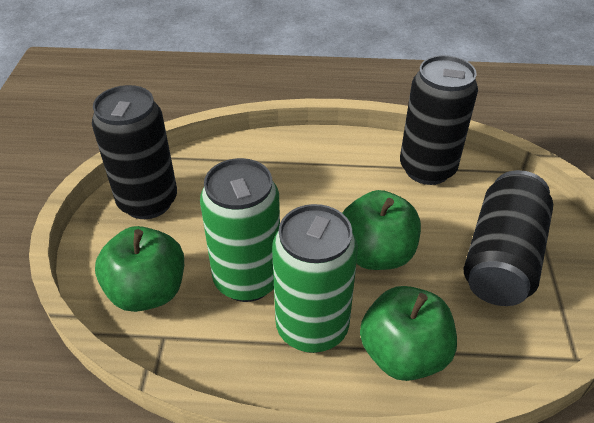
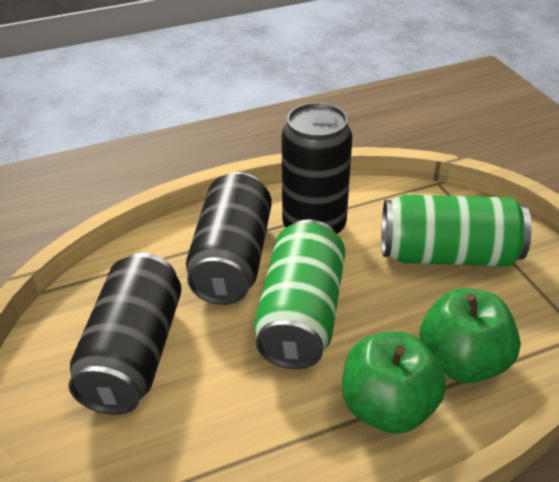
green apple: [95,226,184,312] [343,190,421,270] [360,286,457,381] = 3 -> [342,332,446,434] [420,288,520,383] = 2

